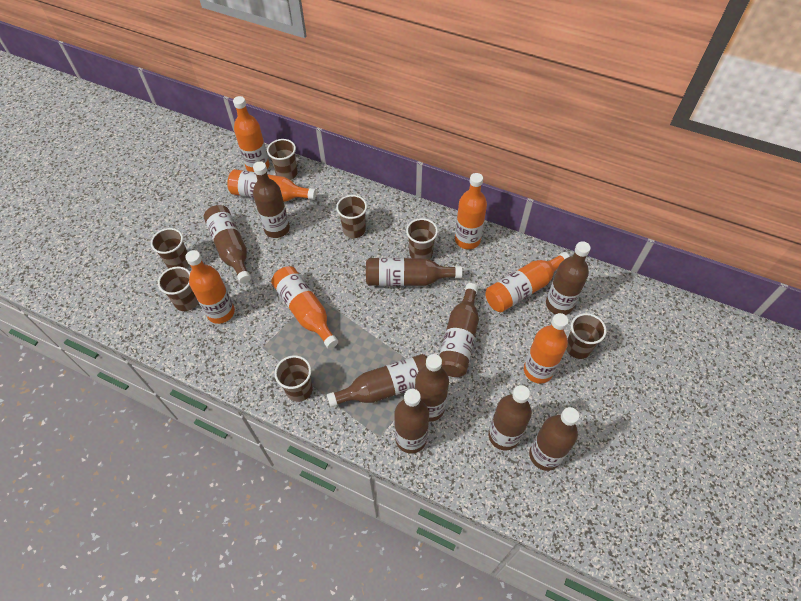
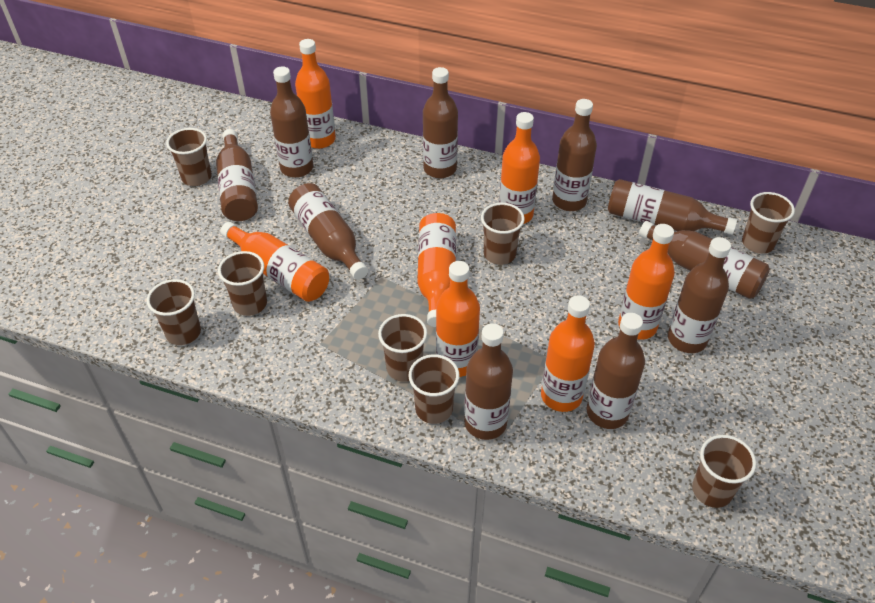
brown cup: [151,228,189,269] [158,267,198,311] [267,139,298,180] [274,355,313,402] [336,195,367,238] [406,218,438,260] [566,313,606,359] = 7 -> [147,279,201,345] [166,128,212,186] [218,251,267,316] [378,314,427,382] [408,354,459,424] [481,203,525,265] [692,435,756,508] [742,192,795,254] = 8

